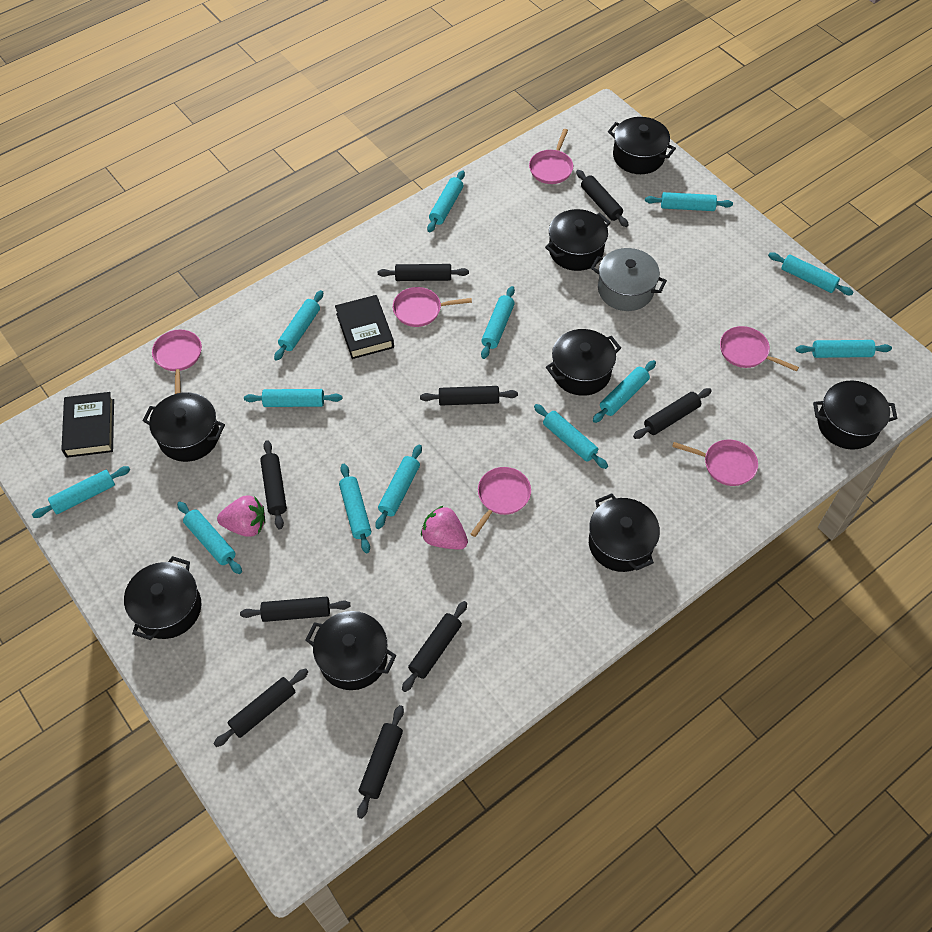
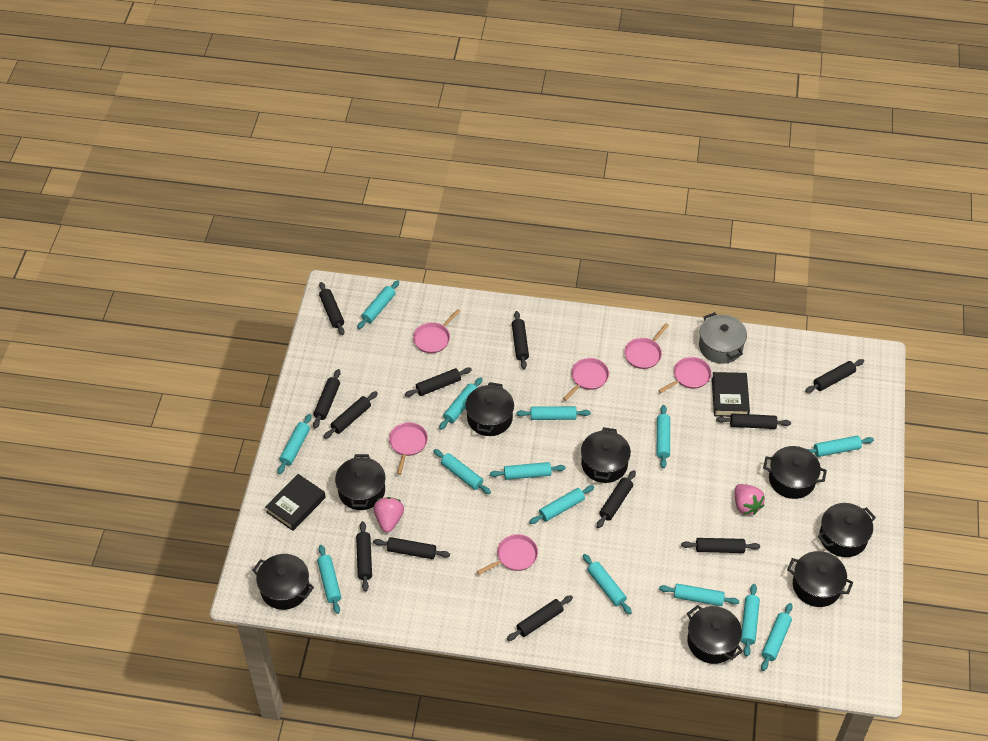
black rolling pin: [214,669,308,747] [240,597,350,622] [260,440,287,529] [357,705,404,819] [378,264,469,281] [402,601,467,692] [420,386,518,406] [576,170,628,227] [633,388,712,439] = 9 -> [313,369,341,429] [319,282,344,335] [324,391,378,439] [356,521,372,591] [373,537,450,559] [405,367,472,397] [507,595,573,641] [512,311,529,369] [597,470,636,528] [681,538,760,553] [716,413,791,429] [805,359,864,393] = 12
turquoise rolling pin: [32,466,130,518] [177,501,242,574] [244,389,342,407] [274,290,323,361] [339,464,371,553] [375,445,422,529] [427,170,465,232] [481,286,515,359] [534,404,608,469] [593,360,656,423] [645,192,733,211] [768,252,854,295] [795,340,892,358] = 13 -> [278,414,312,474] [317,545,341,614] [357,280,399,329] [434,449,491,494] [439,377,482,430] [490,462,566,480] [516,406,591,420] [529,485,594,524] [583,554,632,615] [657,405,670,468] [659,584,739,606] [741,584,760,657] [761,603,793,671] [807,436,874,457] = 14

